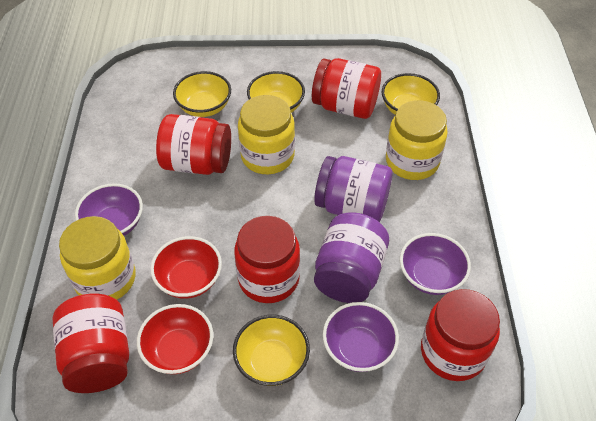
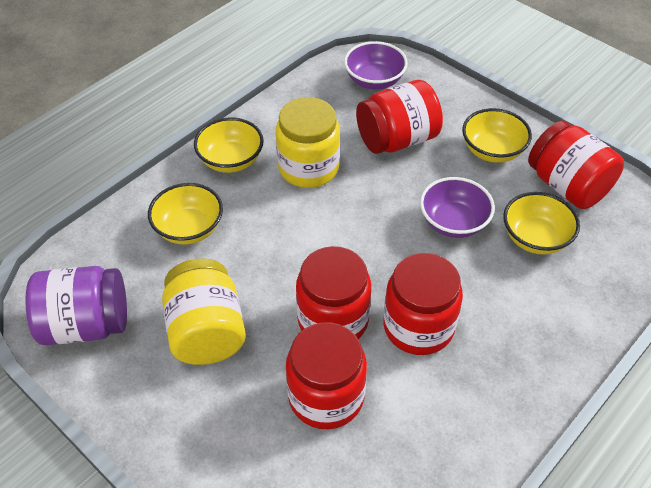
purple bowl: [75,183,143,236] [323,302,399,372] [400,233,471,295] = 3 -> [344,41,408,89] [420,177,495,238] = 2
purple jar: [314,156,393,222] [314,212,389,303] = 2 -> [25,266,127,345] = 1
red bowl: [137,304,213,374] [150,236,222,299] = 2 -> none = 0
yellow jar: [59,216,136,300] [238,95,295,174] [386,100,448,180] = 3 -> [162,258,246,365] [276,97,340,188] = 2

